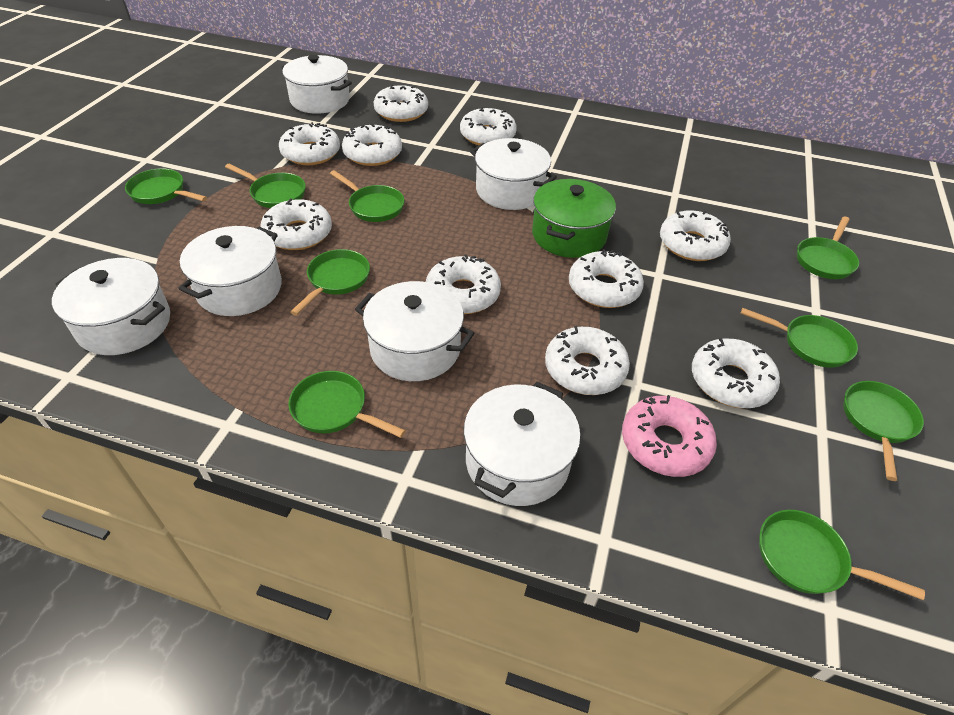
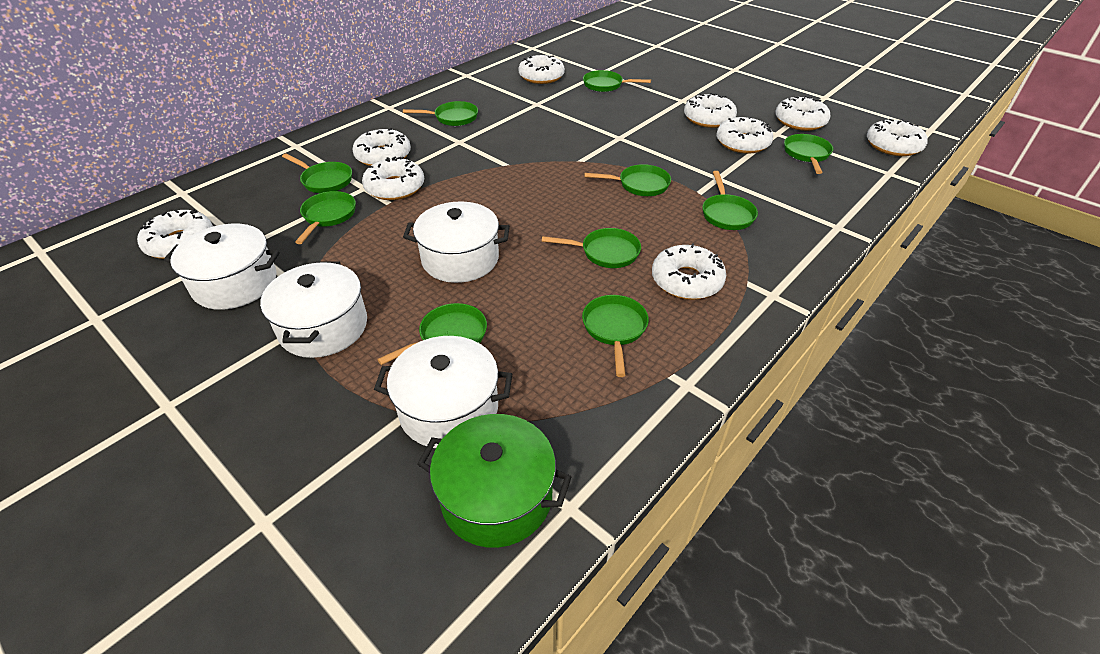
green pan: [125,168,207,204] [225,164,306,208] [288,371,406,438] [290,249,370,316] [330,170,404,222] [741,308,858,368] [759,510,925,600] [797,216,859,279] [843,381,924,481] = 9 -> [282,153,352,193] [295,191,356,244] [377,303,487,365] [403,101,478,126] [542,228,641,268] [582,295,649,377] [583,70,651,92] [584,164,671,196] [702,171,758,230] [784,134,833,174] = 10
pink donut: [622,395,717,477] = 1 -> none = 0
white donut: [260,199,332,250] [279,122,340,165] [342,124,402,166] [373,85,428,122] [426,254,501,314] [460,107,517,145] [545,326,630,395] [569,249,644,308] [660,210,731,261] [692,338,780,408] = 10 -> [137,209,213,259] [353,128,411,166] [362,157,424,200] [518,55,565,84] [652,243,726,300] [684,93,737,128] [716,116,773,154] [775,96,831,131] [867,119,928,156] = 9
white pot: [52,258,170,355] [179,226,282,316] [282,55,352,114] [355,281,474,381] [463,382,581,506] [470,138,557,210] = 6 -> [164,224,280,310] [260,261,367,358] [374,336,512,448] [403,201,510,283] = 4

